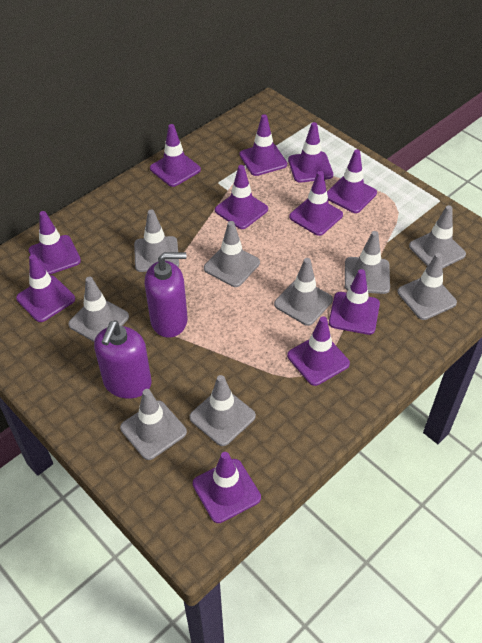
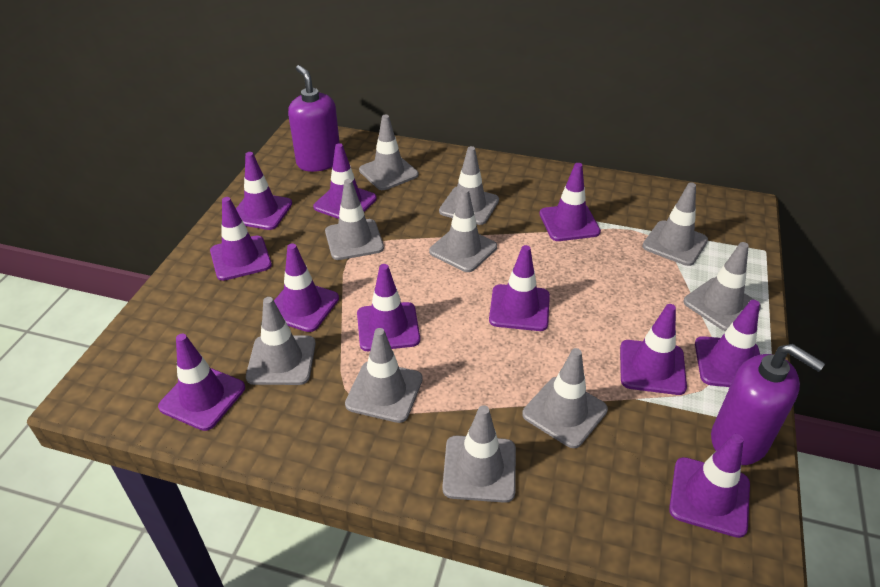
grey traffic cone: [68,277,129,342] [120,389,187,460] [134,210,179,272] [189,375,256,446] [204,221,260,287] [274,258,333,326] [345,231,390,294] [397,253,457,320] [409,205,466,269] = 9 -> [246,297,316,385] [325,179,384,260] [345,328,423,423] [359,114,418,190] [429,188,497,272] [439,146,499,225] [442,405,516,503] [522,348,608,448] [642,182,708,266] [683,242,761,331] = 10

